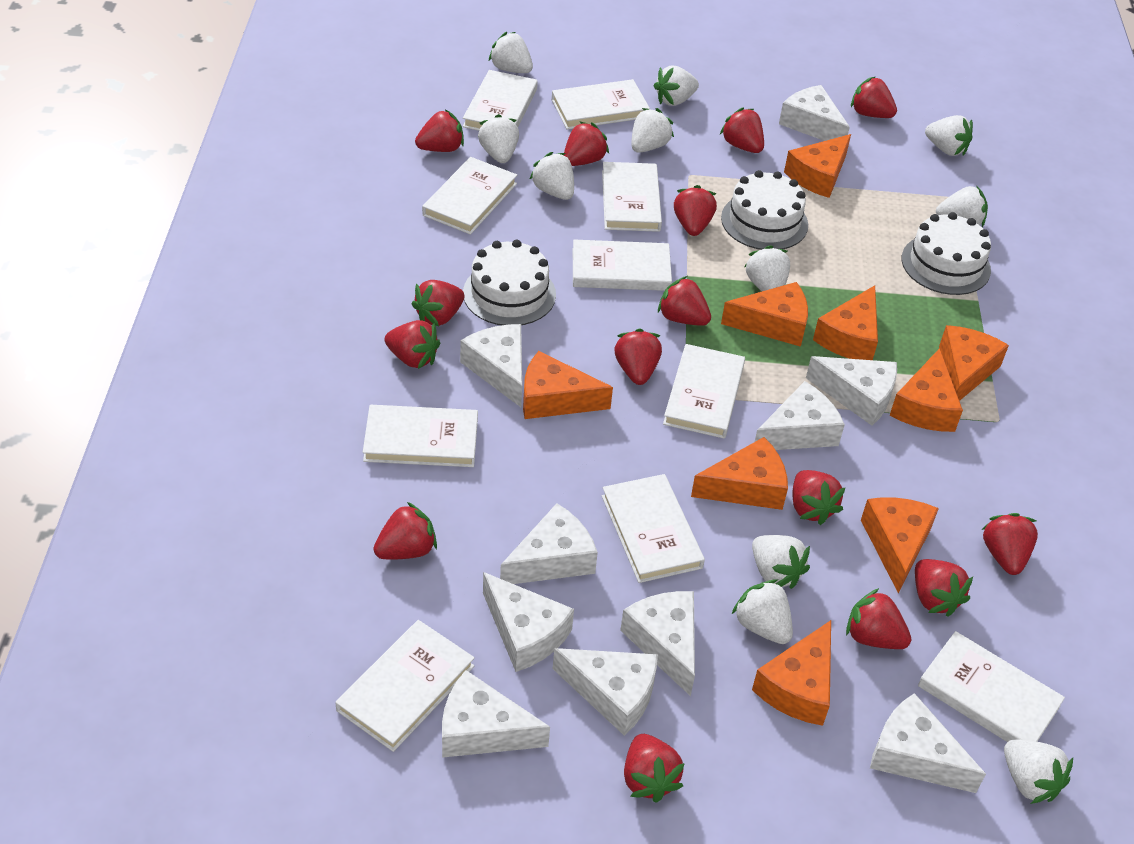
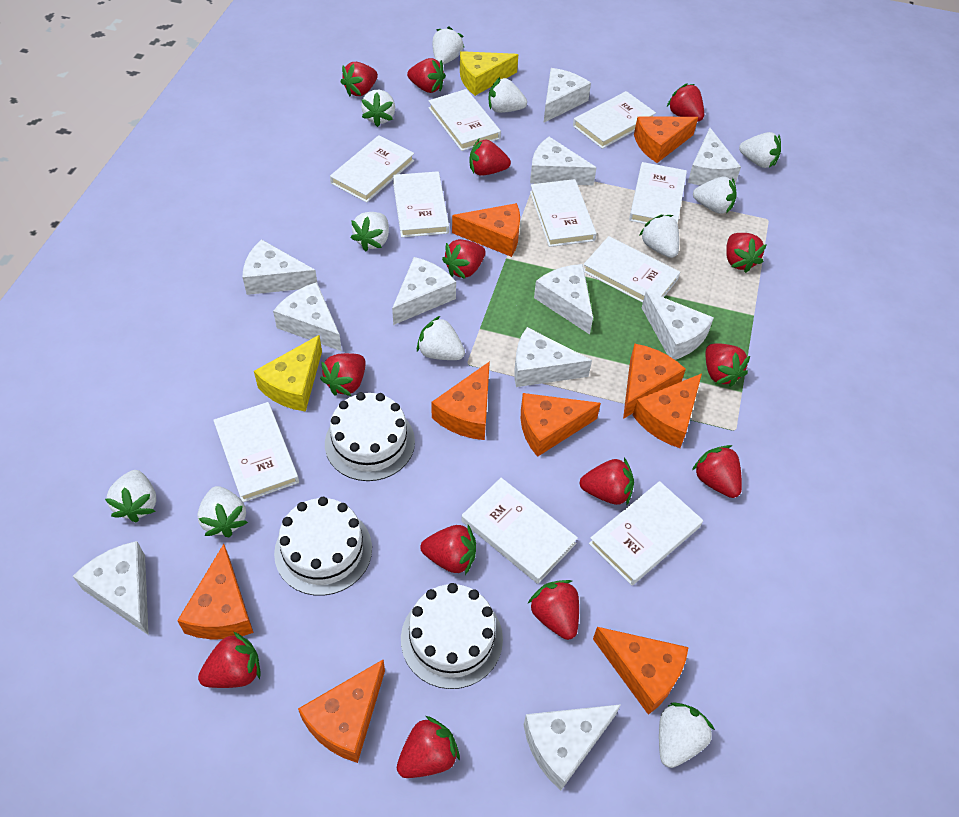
red strawberry: [373,502,437,559] [384,320,440,369] [412,280,464,326] [415,109,464,152] [564,121,609,166] [614,328,662,385] [624,734,685,803] [658,276,711,326] [674,185,717,236] [720,107,764,153] [792,470,846,525] [846,588,912,649] [851,76,897,118] [915,559,973,617] [982,513,1038,575] = 15 -> [198,631,260,688] [320,353,365,396] [341,62,378,96] [397,716,460,778] [407,58,446,93] [420,525,476,575] [442,239,486,279] [469,139,511,176] [528,580,579,640] [580,458,634,505] [667,83,704,122] [692,445,742,498] [705,343,750,387] [726,233,767,273] = 14
white cheese: [442,670,550,758] [460,324,522,407] [483,572,574,672] [500,503,598,584] [553,648,658,736] [620,591,695,696] [755,381,845,450] [779,85,850,141] [806,356,897,426] [870,693,986,793] = 10 -> [73,541,149,635] [243,239,317,295] [273,282,342,351] [392,257,456,325] [514,327,592,387] [524,704,621,790] [530,137,596,185] [534,264,593,334] [544,68,591,122] [642,291,714,360] [688,128,741,185] = 11
yellow cheese: none = 0 -> [254,335,322,412] [460,51,518,96] = 2

